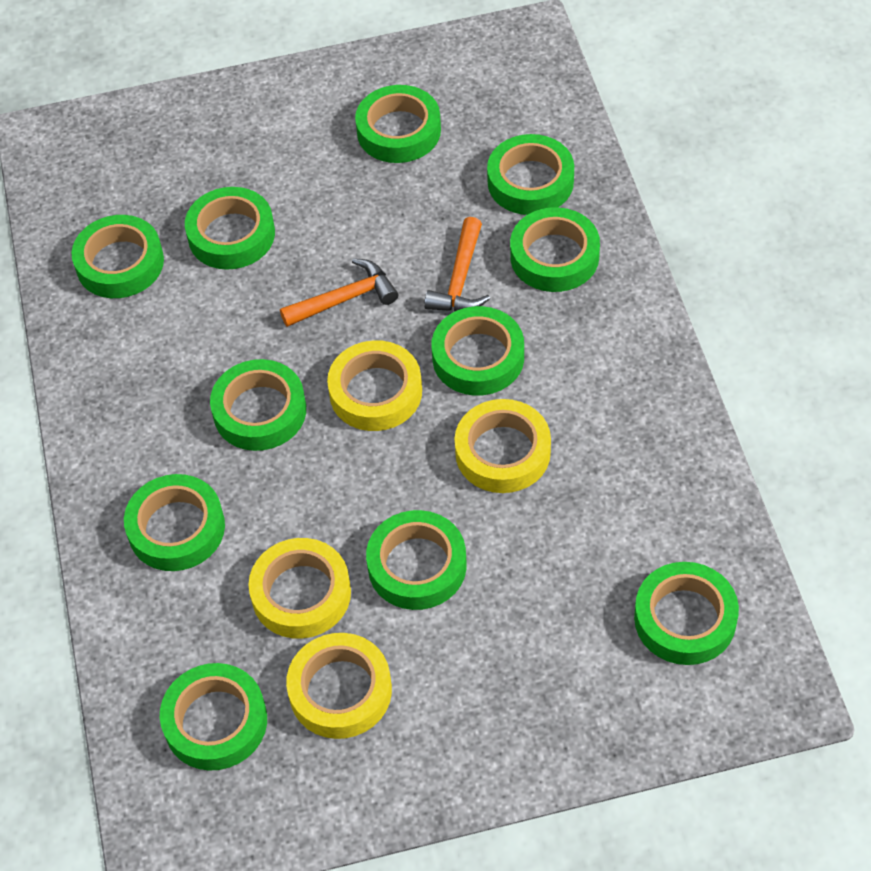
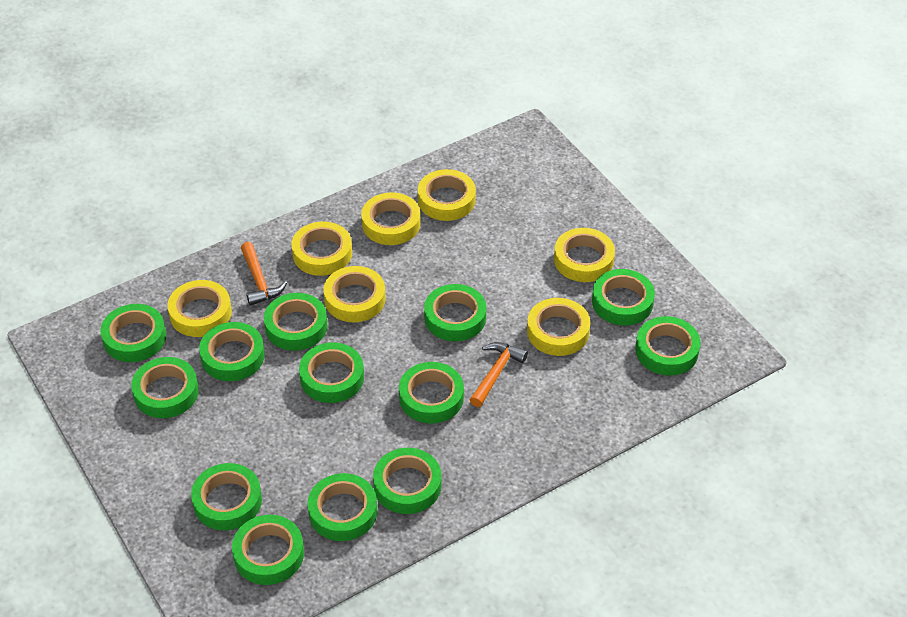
green tape: [72,215,164,298] [124,474,225,571] [160,663,267,771] [185,187,275,270] [210,359,306,451] [355,85,441,163] [366,510,467,610] [431,306,524,396] [487,134,574,215] [510,207,600,292] [634,562,739,665] = 11 -> [100,304,166,362] [131,357,199,418] [191,463,262,530] [199,322,265,381] [232,515,304,585] [264,293,328,351] [299,342,364,403] [307,473,377,541] [373,448,441,514] [399,362,464,424] [424,284,486,341] [592,269,655,325] [636,316,701,376] = 13
yellow tape: [248,538,351,639] [286,633,392,739] [327,340,422,431] [455,399,551,493] = 4 -> [168,280,232,337] [291,222,352,276] [324,266,386,322] [361,192,421,245] [418,169,476,221] [527,298,590,356] [554,228,615,282] = 7

